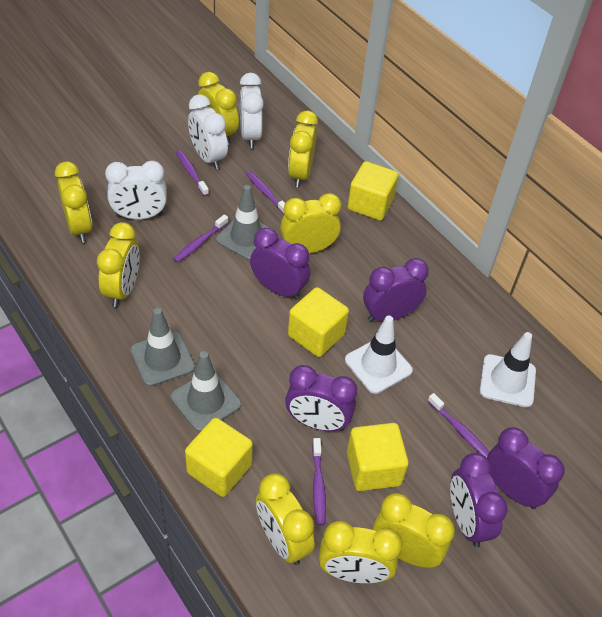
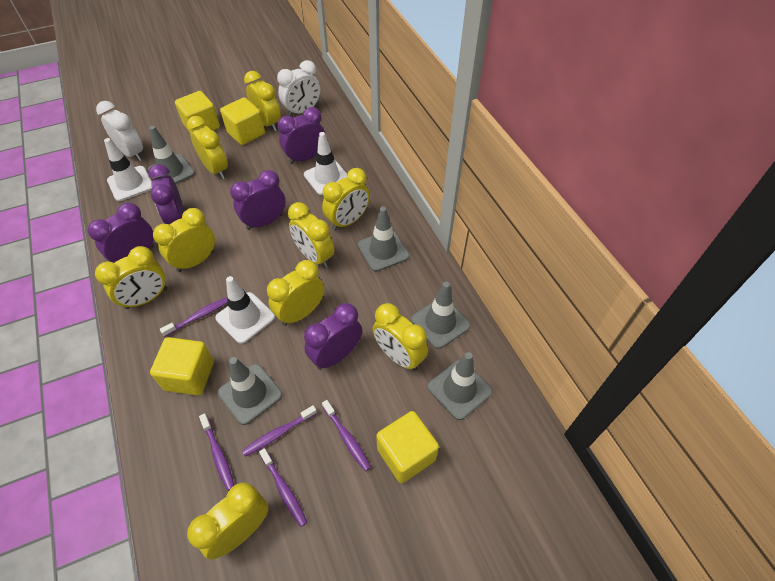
grey traffic cone: [130,308,195,387] [171,351,241,432] [216,185,277,260] = 3 -> [147,126,195,184] [218,357,282,425] [358,206,409,272] [411,282,470,349] [428,352,492,420] = 5
white clock: [105,161,167,220] [188,94,228,170] [240,73,264,148] = 3 -> [96,101,143,161] [277,60,320,116] = 2
white traffic cone: [345,316,413,394] [480,332,536,407] = 2 -> [104,138,152,201] [215,276,275,344] [304,132,347,195] = 3
yellow clock: [55,161,92,243] [97,222,140,307] [198,72,239,145] [256,473,315,565] [280,193,341,253] [288,111,318,187] [319,521,402,583] [373,493,455,568] = 8 -> [95,246,167,309] [153,208,215,272] [187,116,228,179] [187,483,269,560] [244,71,281,131] [267,260,324,326] [288,202,334,268] [322,168,370,231] [372,303,428,371] = 9

